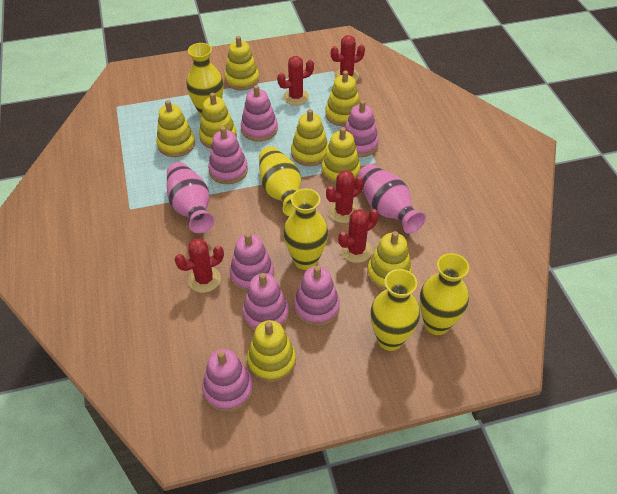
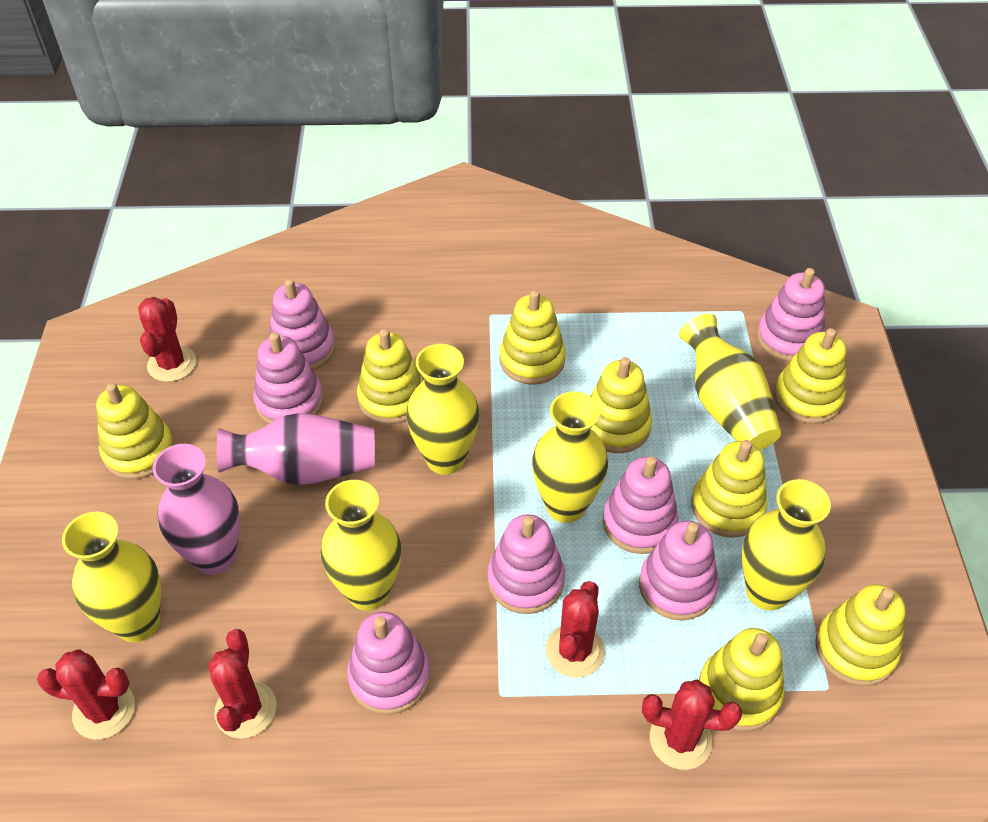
yellow vase: [186,43,224,117] [259,146,301,216] [283,188,328,270] [370,269,420,351] [420,253,469,335] = 5 -> [62,512,161,642] [321,480,402,611] [406,344,480,475] [532,392,608,523] [679,313,781,450] [742,479,831,610] = 6

